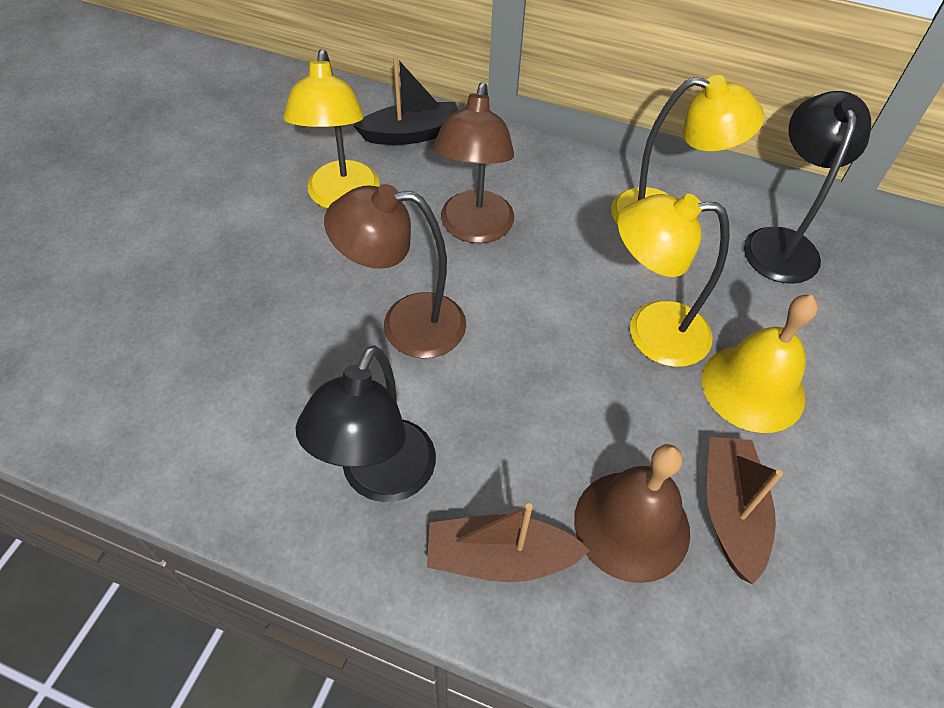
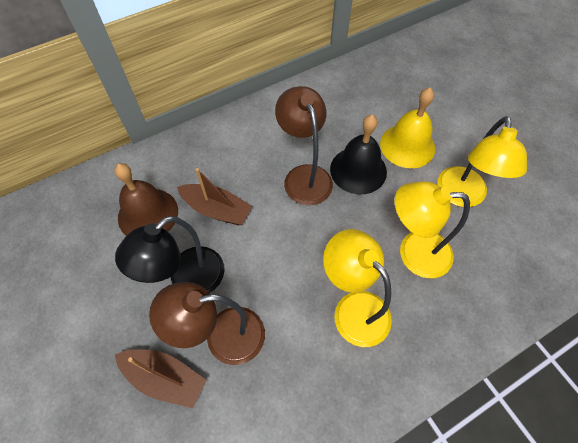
black bell: none = 0 -> [330,115,387,194] = 1
black boat: [353,56,458,145] = 1 -> none = 0
black lamp: [296,345,436,502] [744,91,871,284] = 2 -> [115,216,225,293] = 1

